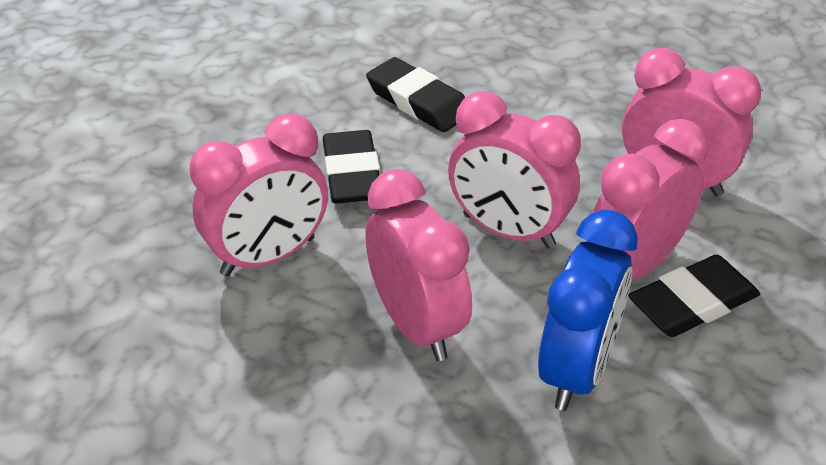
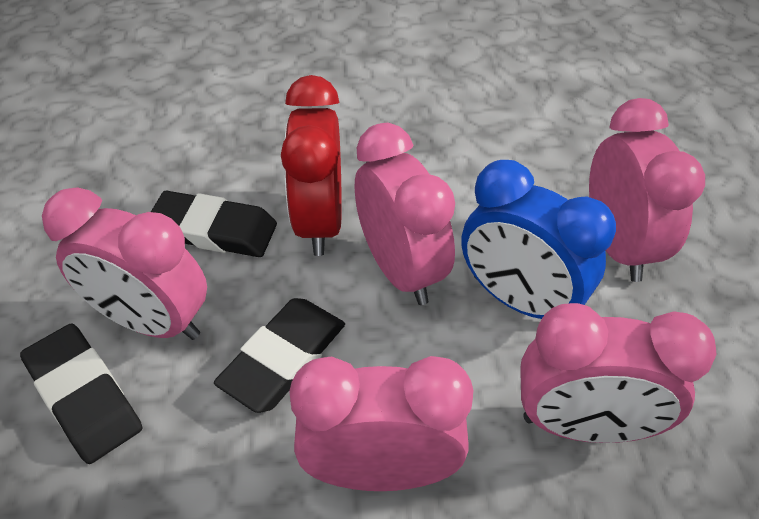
red clock: none = 0 -> [281,75,342,256] = 1

